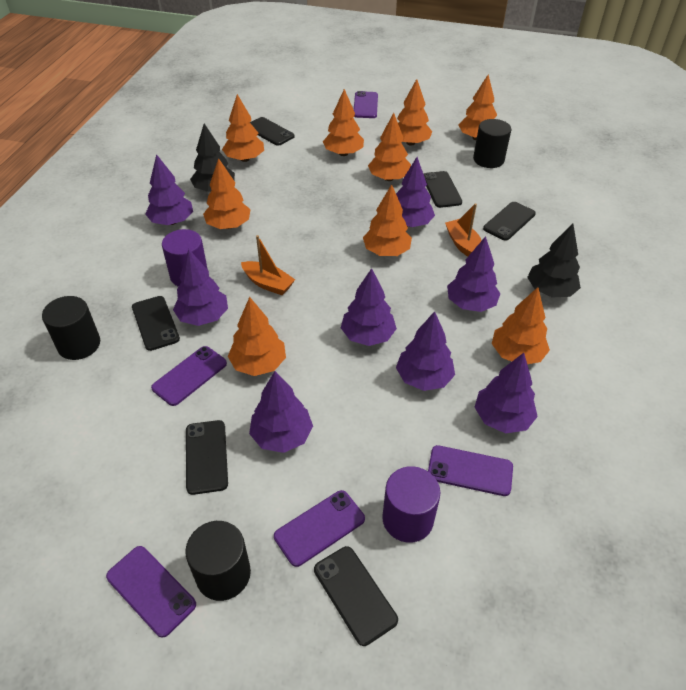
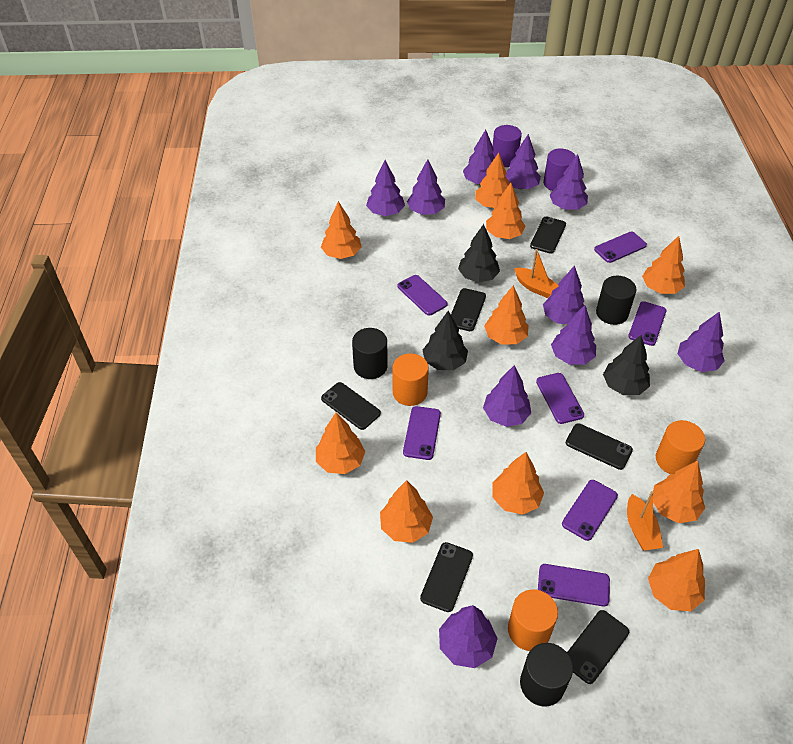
black tree: [190,124,235,192] [527,224,581,297] = 2 -> [423,311,468,370] [458,224,500,282] [603,335,650,395] = 3
orange cylinder: none = 0 -> [392,353,429,406] [508,589,558,651] [656,420,705,474] = 3
orange tree: [203,158,251,229] [222,94,264,162] [228,297,286,376] [323,89,364,156] [363,184,412,256] [368,113,411,181] [397,79,432,146] [458,75,497,140] [492,287,550,364] = 9 -> [316,413,365,474] [321,201,361,259] [380,480,433,543] [475,152,509,208] [484,285,529,344] [486,183,526,239] [493,452,544,515] [642,236,685,294] [648,549,705,611] [653,461,705,523] = 10
purple phone: [106,546,196,638] [151,346,227,406] [274,490,365,567] [354,91,378,118] [428,445,513,496] = 5 -> [398,275,448,316] [403,406,441,460] [536,373,584,424] [538,564,610,607] [562,480,618,541] [594,232,647,263] [628,301,667,346] = 7
purple tree: [145,154,193,225] [173,249,228,326] [249,371,313,453] [341,268,397,346] [396,157,435,227] [396,311,455,391] [447,236,501,312] [475,353,538,433] = 8 -> [366,160,405,216] [407,159,445,215] [439,605,498,668] [463,130,495,184] [483,365,531,427] [505,134,541,189] [543,265,587,324] [550,154,588,210] [551,305,596,365] [678,311,725,372] = 10

